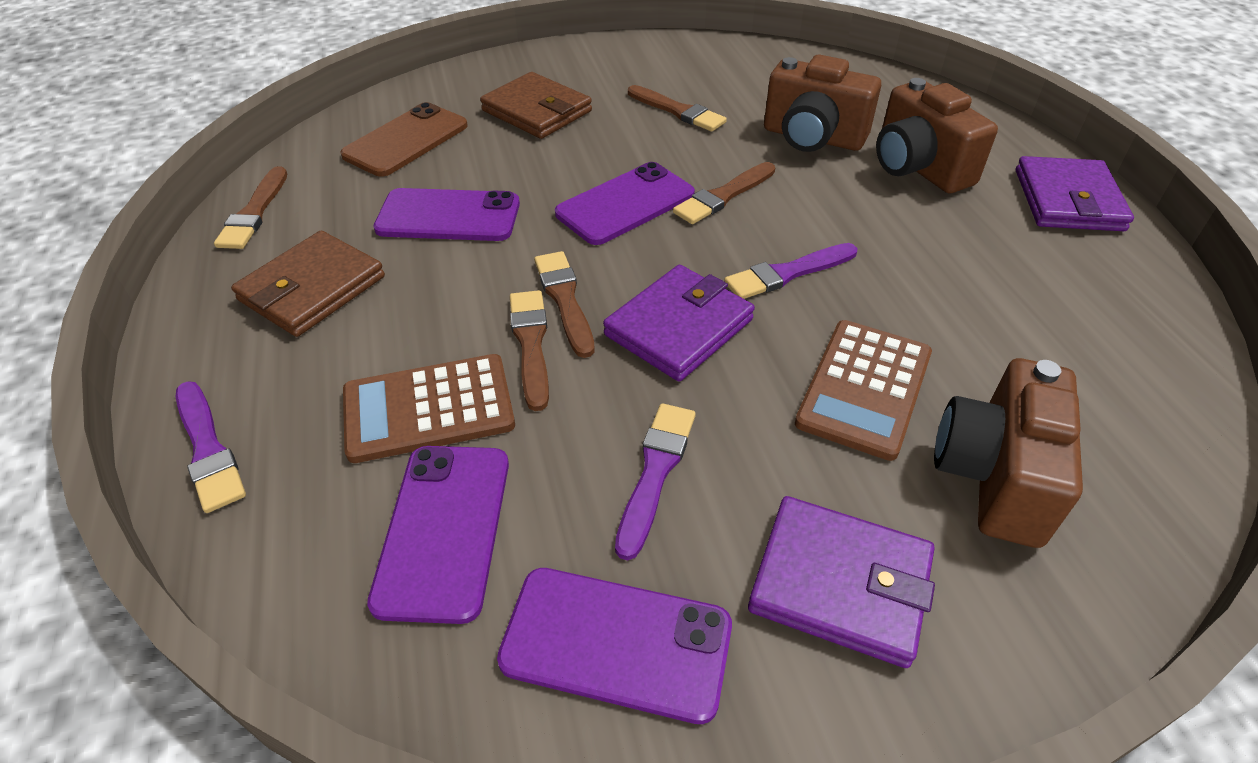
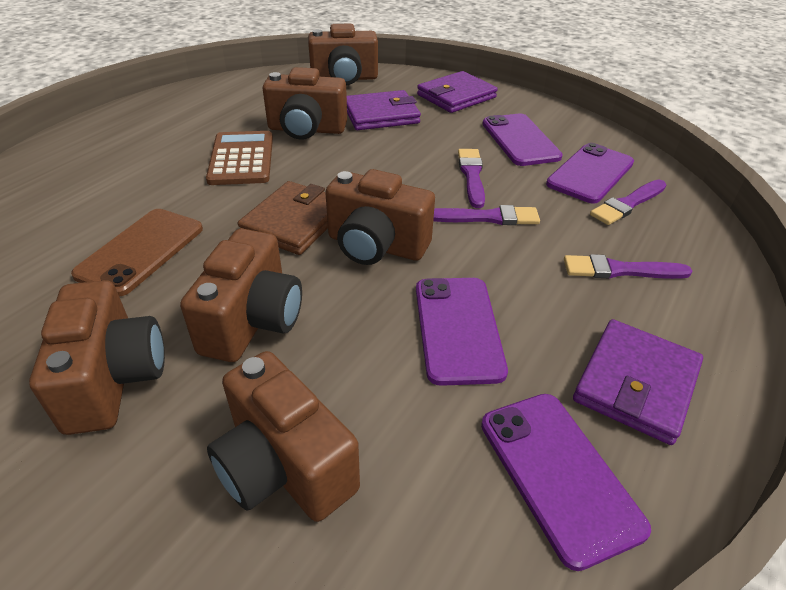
brown brush: [214,166,287,249] [510,290,549,411] [534,251,595,358] [628,85,727,132] [673,162,775,224] = 5 -> none = 0
brown calculator: [343,354,515,463] [795,320,932,461] = 2 -> [206,131,273,185] = 1
brown camera: [764,54,881,152] [876,78,998,193] [934,358,1083,548] = 3 -> [29,280,165,435] [180,229,302,362] [207,351,360,522] [263,67,347,140] [308,24,378,85] [325,169,435,265] = 6
brown wallet: [231,231,385,337] [480,72,592,139] = 2 -> [238,181,328,255] = 1
purple brush: [176,381,246,513] [615,403,696,560] [724,243,857,299] = 3 -> [433,205,540,225] [458,149,485,208] [564,254,692,279] [590,179,666,225] = 4

